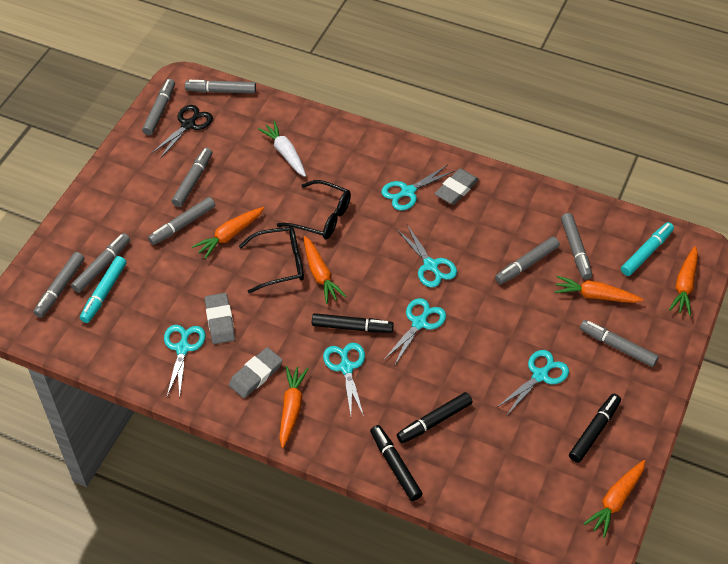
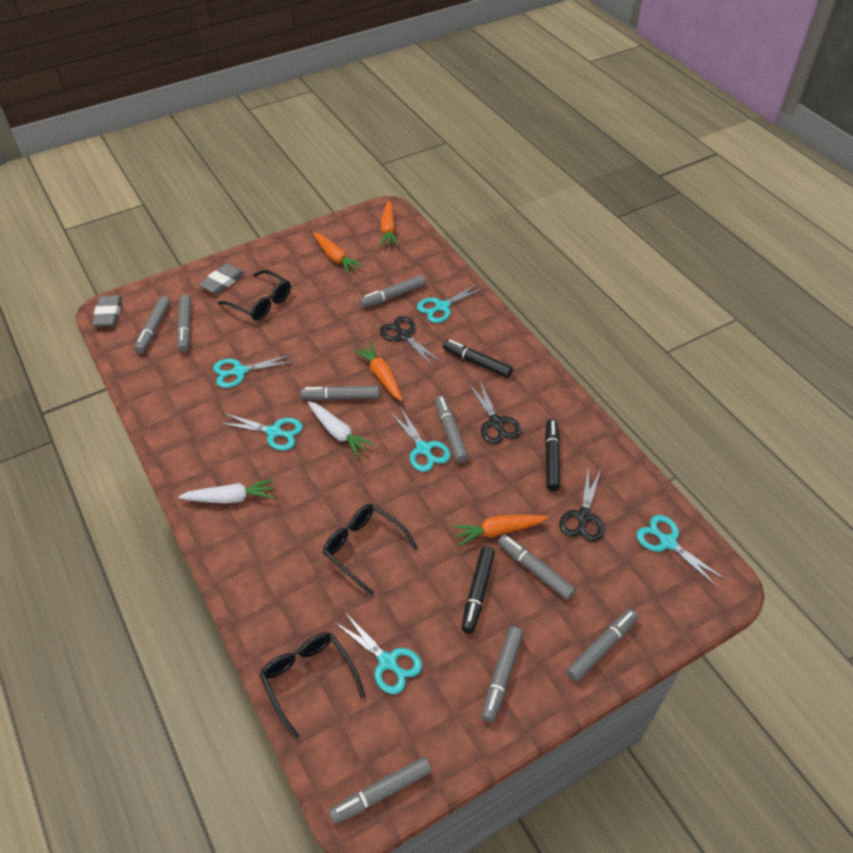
black glasses: [239,227,304,293] [277,180,351,239] = 2 -> [218,270,291,321] [260,632,365,739] [323,504,418,595] = 3
black marker: [312,313,394,333] [370,425,422,501] [397,392,472,443] [569,394,621,463] = 4 -> [443,340,513,378] [461,547,495,634] [545,419,560,491] = 3
black scissors: [151,105,213,159] = 1 -> [380,316,442,367] [469,381,521,444] [559,467,604,542] = 3
grey eraser: [205,293,235,344] [229,347,283,398] [434,168,479,205] = 3 -> [92,295,122,326] [199,263,245,294] = 2
orange carrot: [192,207,264,259] [279,366,308,448] [304,236,346,304] [554,276,643,303] [583,460,645,538] [669,246,698,316] = 6 -> [313,232,363,274] [354,342,402,401] [380,201,399,247] [452,515,549,546] = 4
turquoise marker: [80,256,126,323] [621,222,674,276] = 2 -> none = 0
white carrot: [258,121,306,177] = 1 -> [178,479,274,504] [308,401,374,458] = 2

